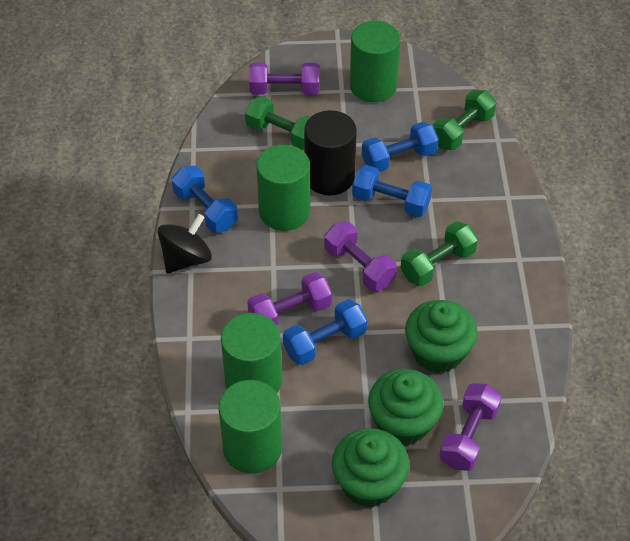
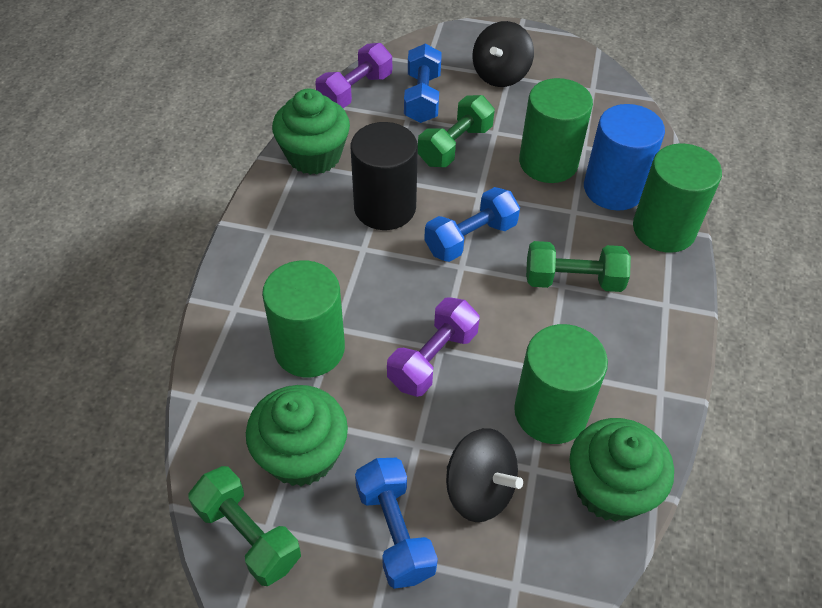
black spinning top: [157,214,212,273] = 1 -> [446,428,523,522] [472,21,534,87] = 2
blue cylinder: none = 0 -> [584,104,665,211] = 1
blue dumbbell: [172,166,238,233] [283,299,367,365] [352,165,432,217] [362,122,439,172] = 4 -> [355,458,438,589] [404,44,442,123] [424,187,520,262] = 3
purple dumbbell: [248,272,332,326] [249,63,319,95] [324,221,397,291] [439,383,502,471] = 4 -> [315,43,392,108] [387,297,480,397] = 2

